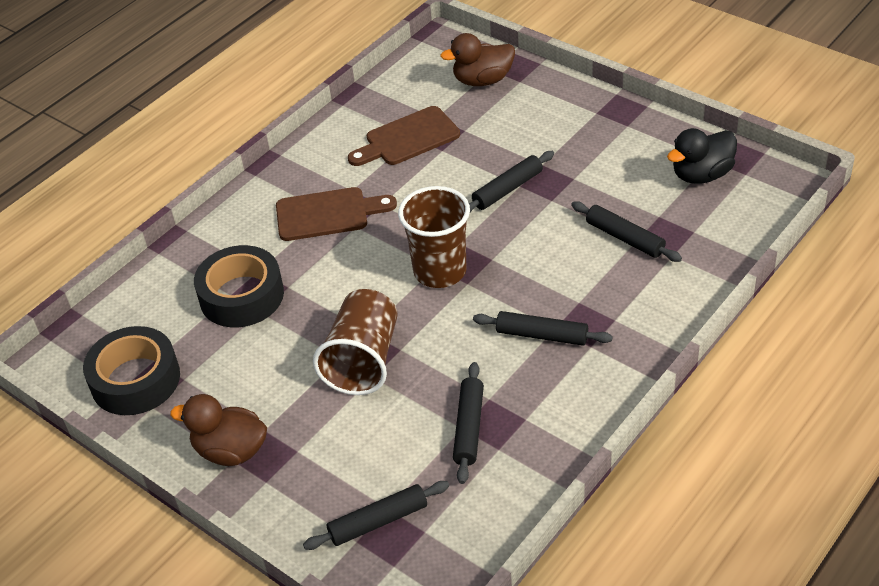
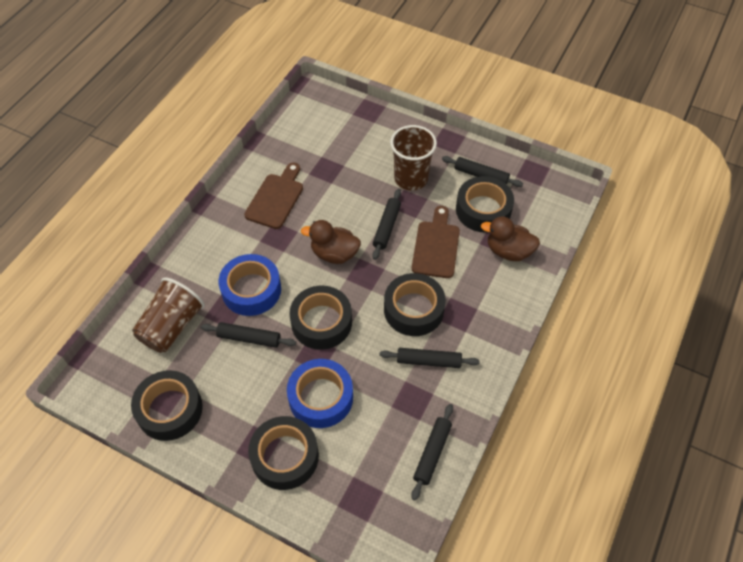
black duck: [667,128,737,184] = 1 -> none = 0
black tape: [83,326,180,415] [194,245,284,327] = 2 -> [131,370,203,441] [248,416,319,490] [289,286,352,350] [384,273,446,336] [456,176,514,233] = 5
blue tape: none = 0 -> [219,254,281,316] [287,359,353,428] = 2

